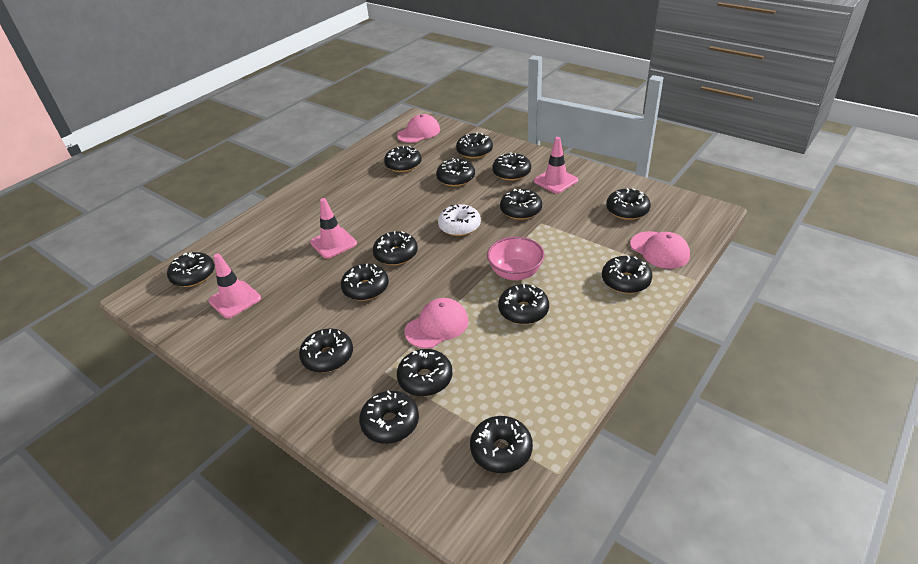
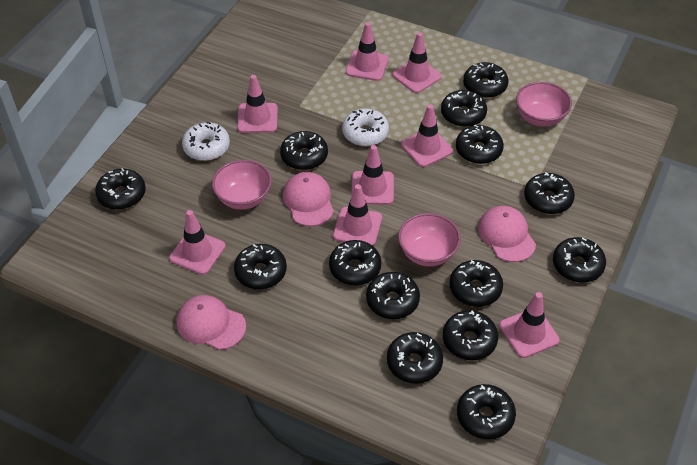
black donut: [167,252,215,287] [299,328,353,373] [341,264,389,301] [359,390,419,444] [373,231,418,265] [384,146,422,172] [397,349,453,396] [436,158,475,187] [456,133,493,159] [470,416,533,473] [492,152,531,181] [498,284,549,324] [500,189,542,220] [602,256,652,294] [606,188,651,220] = 15 -> [95,168,146,210] [234,244,287,289] [280,131,328,170] [329,240,381,285] [366,272,420,319] [387,332,443,384] [441,90,487,127] [443,310,498,360] [450,260,503,307] [456,125,504,164] [457,384,516,439] [463,62,508,98] [524,172,575,214] [553,237,606,283] = 14
pink bowl: [487,237,545,281] = 1 -> [212,160,272,210] [398,213,461,267] [516,82,572,127] = 3
pink traffic cone: [208,253,261,318] [310,198,357,259] [534,137,578,193] = 3 -> [169,210,225,275] [237,75,278,133] [333,184,382,246] [345,22,389,81] [351,145,394,205] [392,32,442,93] [401,104,453,167] [499,292,560,358] = 8
white donut: [438,204,481,236] = 1 -> [182,122,230,161] [342,108,389,146] = 2

